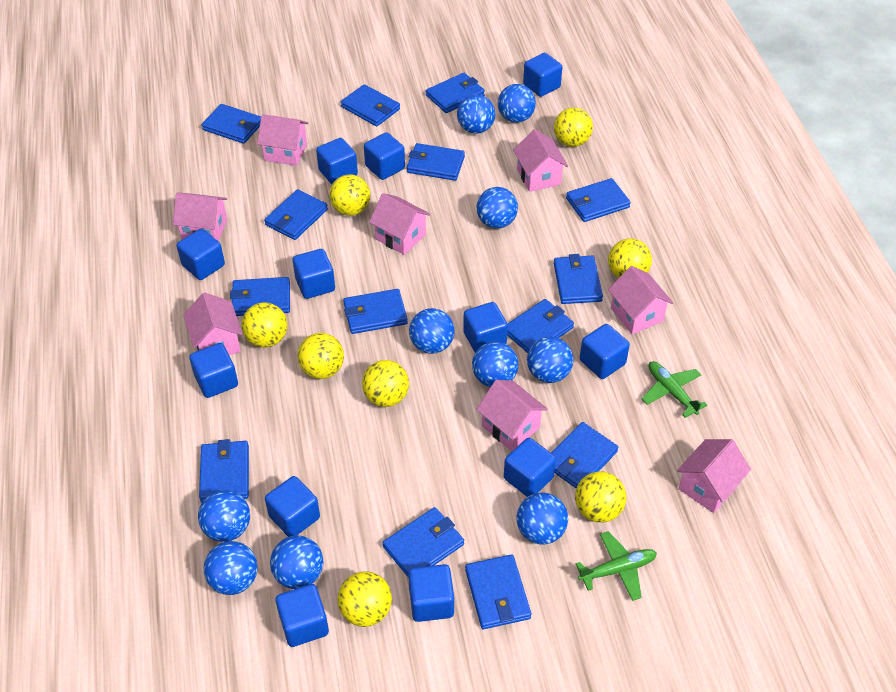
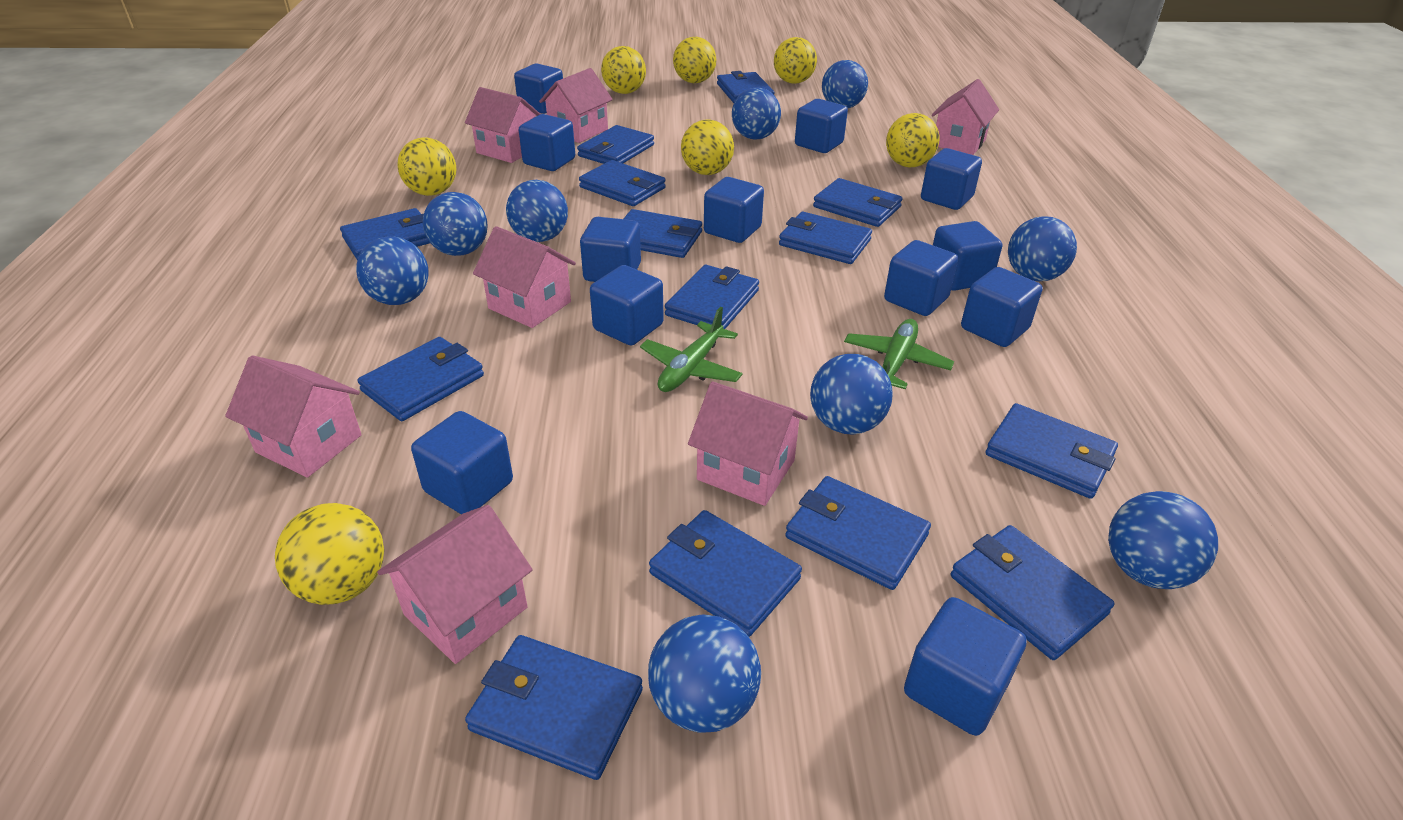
blue ball: [198,490,250,542] [204,541,258,595] [270,536,323,589] [409,308,455,354] [457,94,495,134] [472,341,518,387] [477,187,518,229] [498,84,536,123] [517,492,568,544] [527,337,573,383] = 10 -> [356,236,429,305] [423,192,488,256] [506,180,568,242] [648,614,761,733] [732,87,781,140] [810,354,893,435] [822,60,868,108] [1008,216,1077,282] [1108,491,1218,589] = 9
pink house: [173,193,227,242] [183,293,242,355] [257,114,308,166] [369,193,431,255] [476,380,548,451] [513,129,568,192] [608,266,673,334] [677,439,751,513] = 8 -> [225,355,362,478] [377,505,533,664] [465,87,540,163] [473,226,576,328] [539,68,613,143] [688,381,808,506] [932,79,999,155] = 7
yellow ball: [242,302,287,348] [297,333,344,379] [329,174,370,216] [338,571,392,627] [362,360,409,407] [554,108,593,147] [575,471,626,523] [608,238,652,278] = 8 -> [275,503,384,605] [398,137,456,196] [601,46,646,94] [673,37,716,83] [681,119,734,175] [774,37,817,84] [886,113,939,168] = 7

